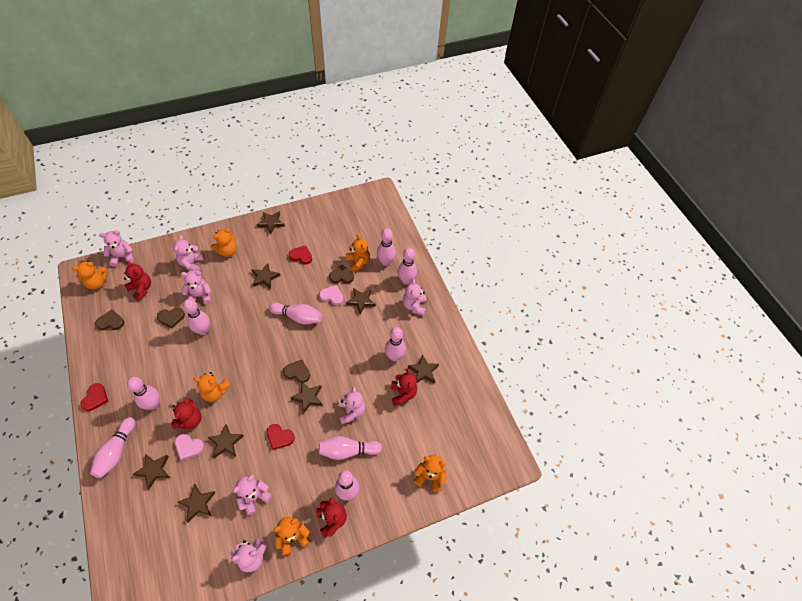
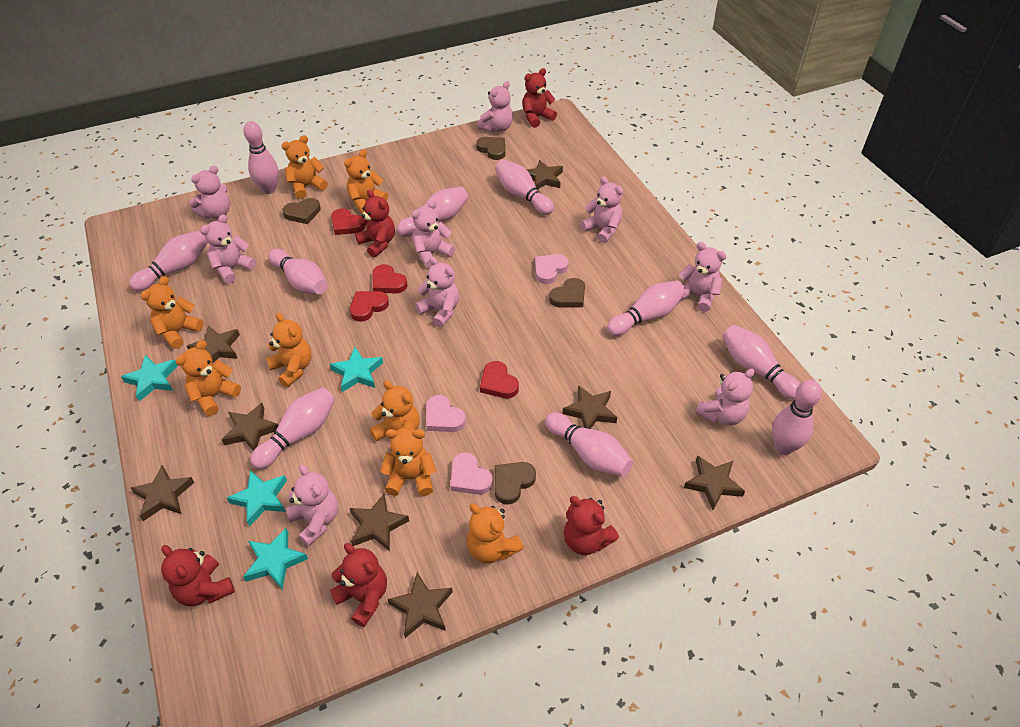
orange teddy bear: [72,261,107,290] [193,372,231,402] [211,228,237,257] [274,517,311,555] [346,234,370,272] [414,455,446,492] = 6 -> [141,276,204,349] [176,340,241,416] [266,313,312,387] [282,135,328,199] [344,149,388,214] [370,380,420,453] [380,427,436,496] [467,503,524,563] = 8
pink bowling pin: [90,417,135,478] [127,377,160,410] [183,299,210,335] [269,302,322,324] [319,436,382,460] [335,470,359,500] [377,228,396,266] [385,327,406,361] [398,248,417,285] = 9 -> [129,231,208,292] [243,121,279,194] [250,387,335,469] [268,249,328,294] [397,186,469,237] [495,160,554,215] [545,412,633,477] [607,280,685,336] [722,325,800,399] [772,380,822,455] = 10
pink heart: [175,434,204,460] [319,285,344,306] = 2 -> [426,395,466,432] [451,452,493,495] [535,254,569,284] = 3
pink teddy bear: [99,230,134,267] [173,235,204,271] [181,270,211,304] [230,538,267,572] [233,475,272,516] [339,387,365,424] [403,279,426,316] = 7 -> [189,166,230,219] [200,214,256,284] [286,465,338,547] [411,200,455,268] [415,256,459,328] [477,81,513,133] [580,176,623,243] [679,242,727,312] [695,368,755,425] = 9
red heart: [80,383,108,411] [267,424,295,450] [289,245,312,265] = 3 -> [331,209,366,235] [350,291,389,322] [373,264,408,293] [480,361,519,398] = 4
red teddy bear: [124,261,151,301] [171,398,202,429] [316,497,347,538] [390,368,417,406] = 4 -> [161,545,235,606] [330,543,387,627] [355,190,395,257] [522,68,557,128] [564,496,619,555] = 5
turquoise star: none = 0 -> [121,355,178,401] [227,470,287,527] [243,528,308,590] [330,347,383,392] = 4

